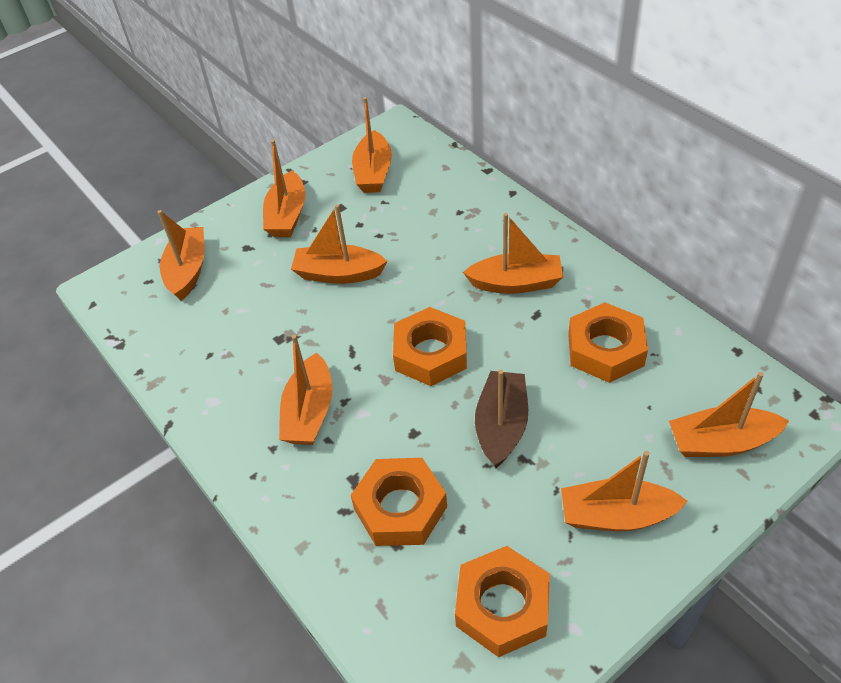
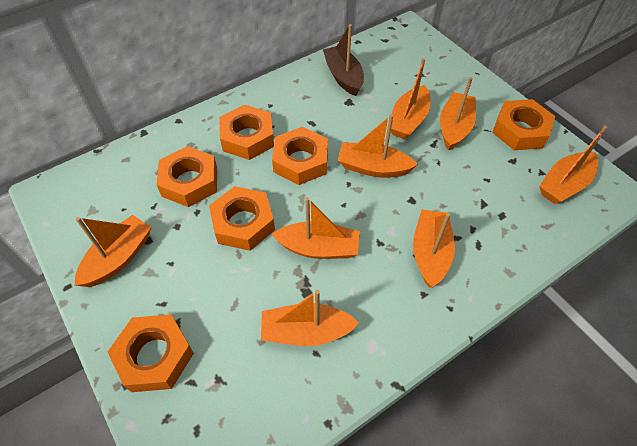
orange nut: [350,458,447,546] [393,307,467,386] [455,546,550,657] [568,302,648,383] = 4 -> [108,315,194,392] [156,146,217,207] [209,186,275,251] [219,104,274,160] [272,127,328,185] [492,99,555,150] = 6

